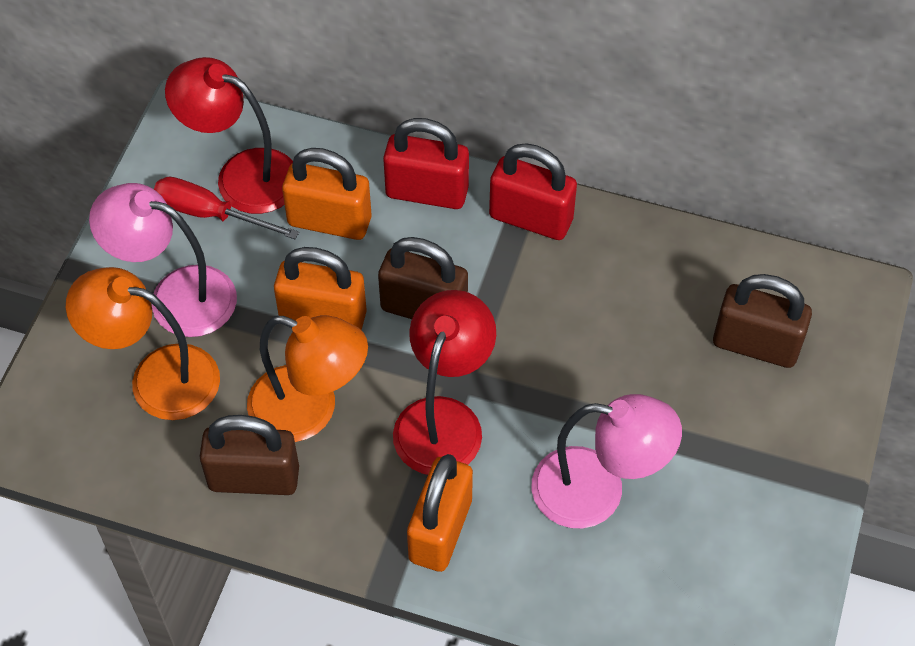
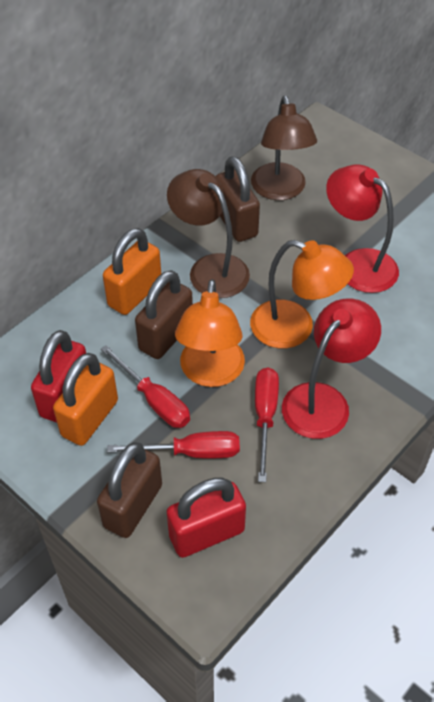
brown lamp: none = 0 -> [167,169,250,298] [251,96,317,200] = 2
orange padlock: [274,247,367,330] [282,148,372,240] [407,454,473,572] = 3 -> [53,353,118,446] [103,228,161,315] = 2
pink lamp: [89,183,237,337] [532,394,682,529] = 2 -> none = 0
red screwdriver: [154,177,299,239] = 1 -> [101,345,190,428] [107,431,240,458] [255,367,279,482] = 3

